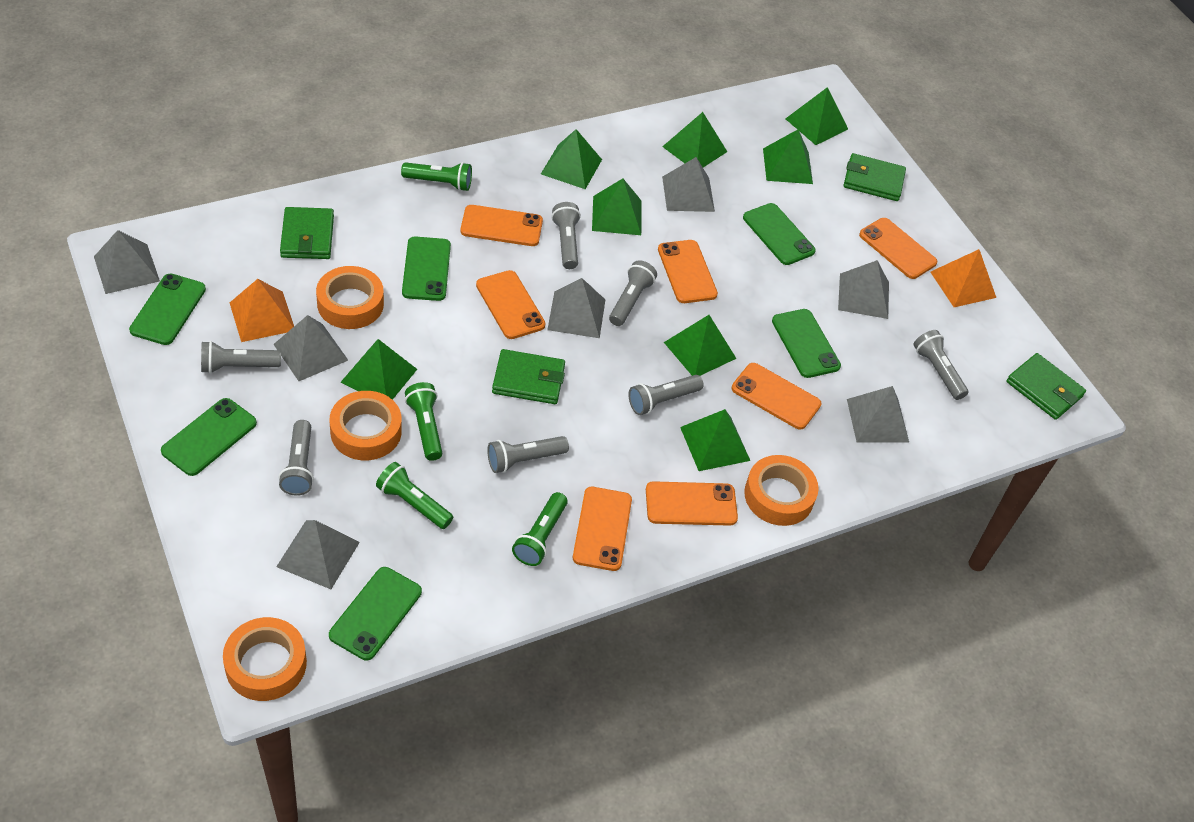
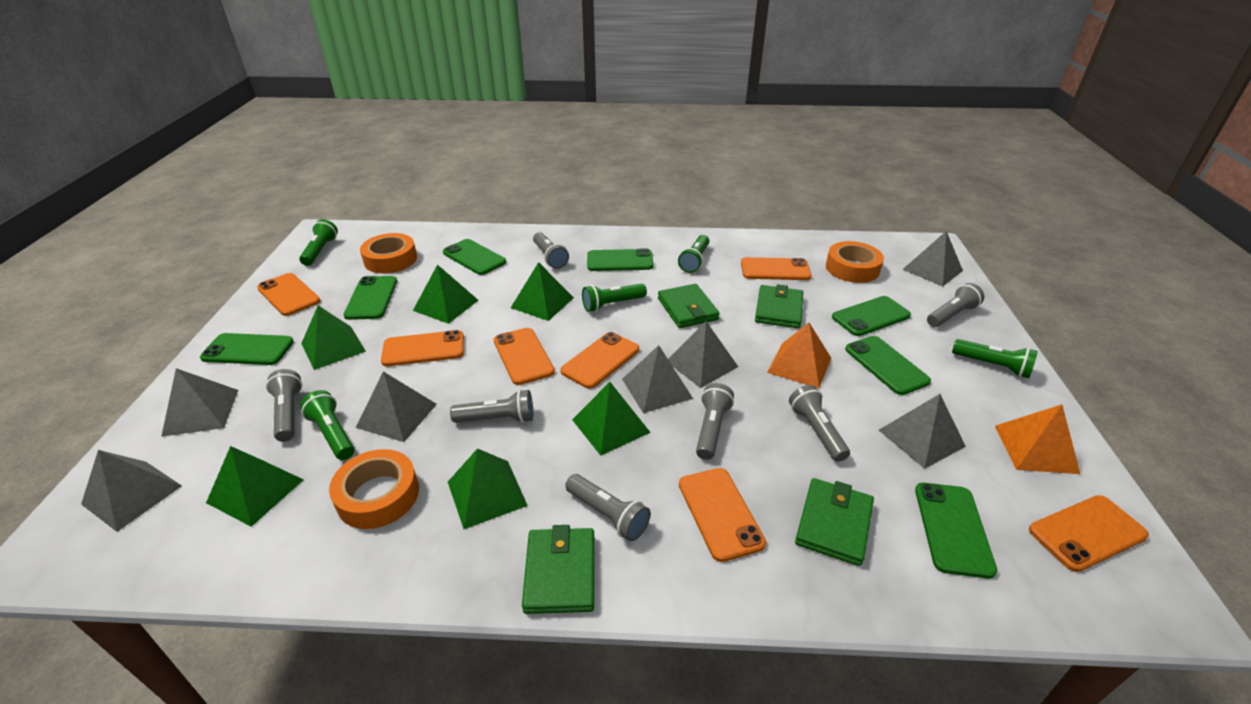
green flashlight: [376,462,453,529] [401,162,472,191] [405,382,442,461] [512,492,567,566] = 4 -> [299,219,338,266] [300,390,355,460] [582,284,647,312] [678,235,709,273] [952,339,1038,378] = 5
green phone: [129,273,206,345] [161,398,257,476] [329,567,422,660] [402,236,451,301] [743,203,816,265] [772,309,841,378] = 6 -> [200,333,294,365] [343,276,397,320] [443,239,506,275] [587,248,654,271] [832,296,911,336] [845,336,931,395] [915,483,997,579] = 7
green pyramid: [341,339,417,400] [541,129,602,189] [592,179,642,235] [662,112,727,167] [664,315,737,376] [680,409,750,471] [763,130,813,184] [785,87,848,145] = 8 -> [206,446,304,527] [301,305,366,370] [413,265,478,324] [448,448,528,529] [511,262,574,321] [572,382,651,456] = 6
orange tape: [223,617,307,701] [316,266,384,329] [329,391,402,460] [744,455,819,526] = 4 -> [329,449,419,529] [360,233,417,273] [826,241,884,283] = 3

